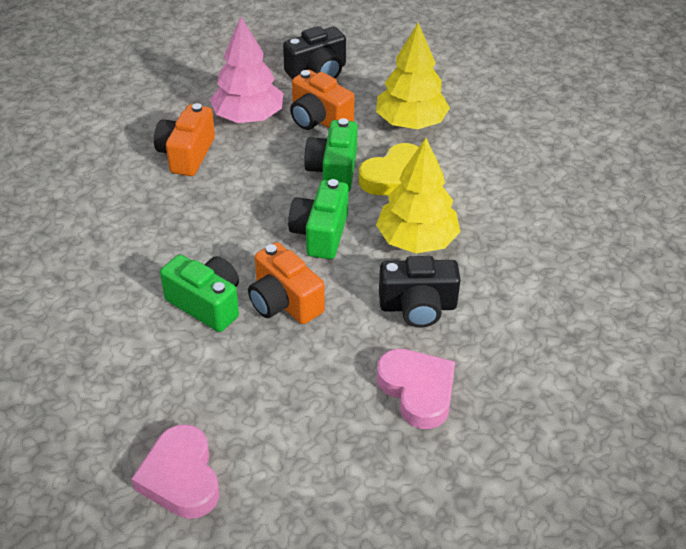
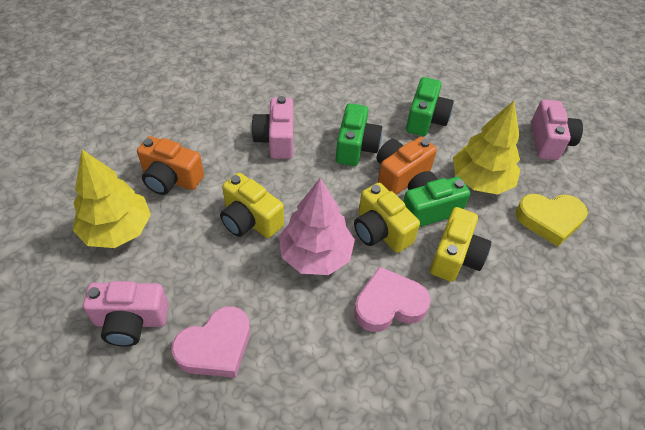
black camera: [283,26,346,80] [379,256,461,328] = 2 -> none = 0
orange camera: [154,103,215,176] [248,242,325,324] [290,70,354,130] = 3 -> [137,136,204,195] [376,137,437,195] = 2
pink camera: none = 0 -> [83,281,169,347] [251,96,293,159] [531,99,583,160] = 3
yellow camera: none = 0 -> [220,173,284,238] [354,183,420,253] [430,207,491,282] = 3

